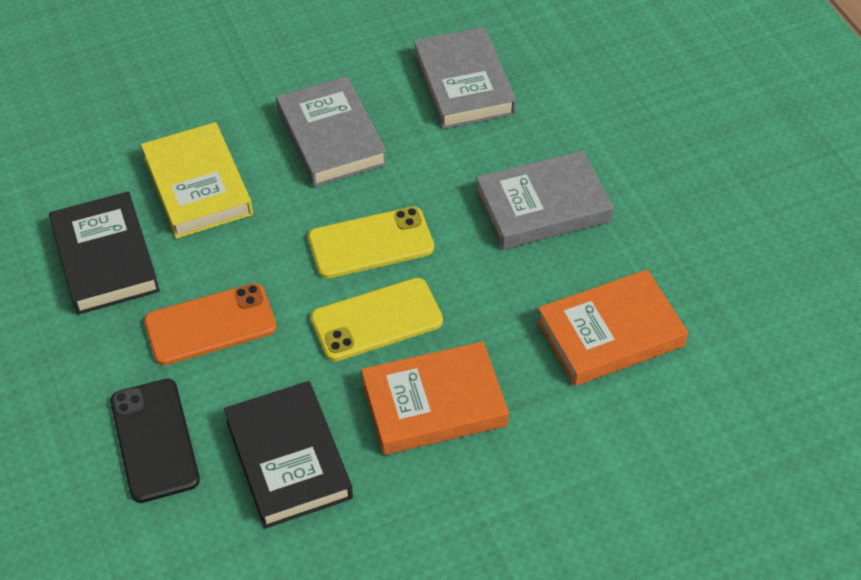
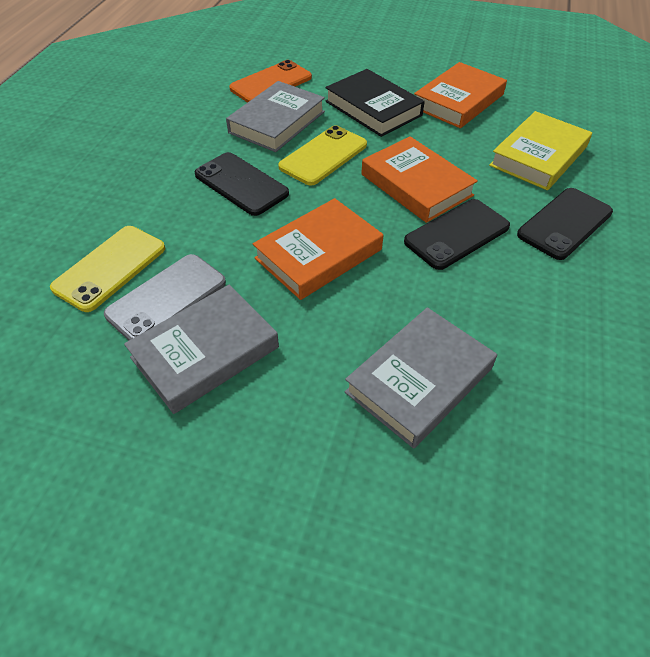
black book: [49,191,160,315] [224,381,353,529] = 2 -> [325,69,425,137] = 1
black phone: [110,379,200,503] = 1 -> [195,152,289,216] [404,199,510,270] [517,188,613,260] = 3
grey phone: none = 0 -> [104,254,226,340] = 1
orange book: [361,341,509,455] [537,269,688,386] = 2 -> [253,198,383,300] [361,136,478,223] [414,62,507,128] = 3

